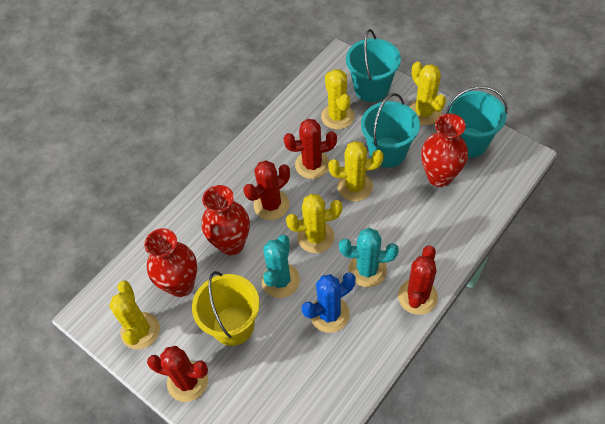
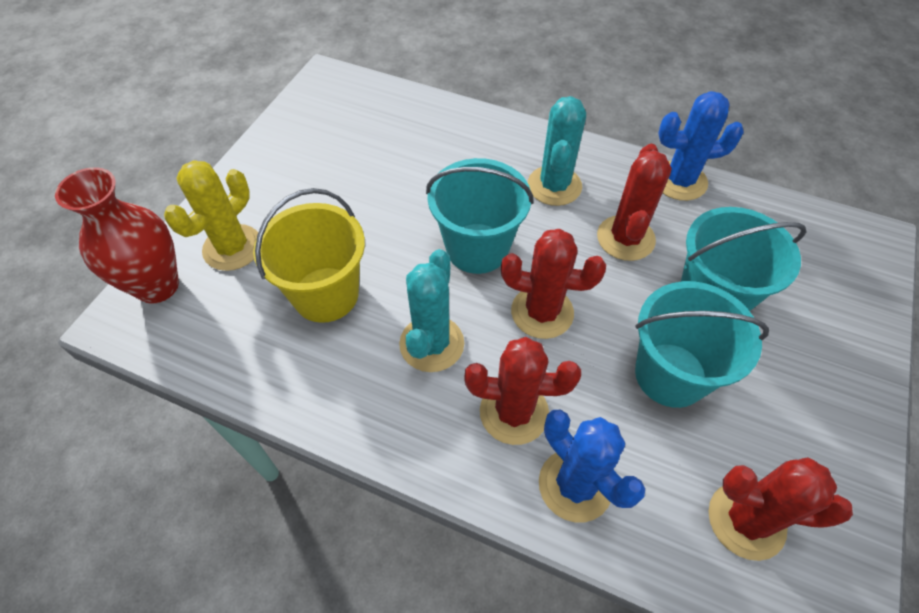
blue cactus: [302,272,356,333] = 1 -> [539,410,645,522] [658,91,744,201] = 2
red vase: [144,228,197,297] [202,185,250,255] [421,113,468,187] = 3 -> [55,167,179,304] = 1
yellow cactus: [109,281,160,349] [286,194,343,253] [321,69,355,129] [328,141,384,201] [409,62,446,125] = 5 -> [164,160,258,271] = 1

